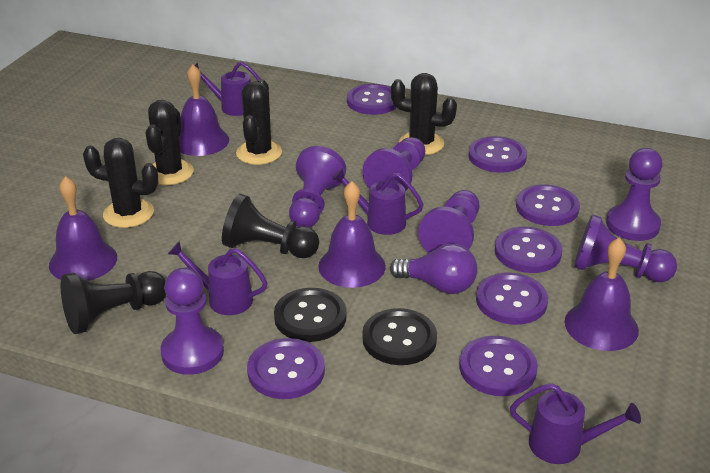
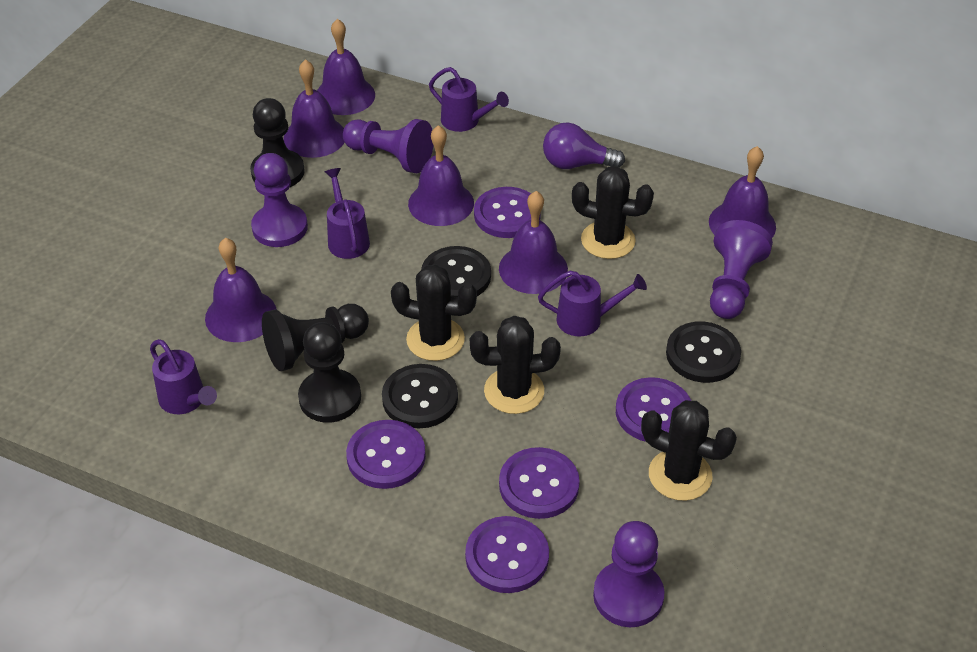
black button: [274,288,347,342] [362,308,437,365] = 2 -> [382,364,458,429] [421,246,491,298] [666,321,741,383] = 3
black pawn: [61,271,166,334] [222,194,319,258] = 2 -> [250,98,305,187] [262,304,369,371] [298,322,361,423] = 3
purple bell: [49,176,117,281] [179,64,229,156] [318,181,386,288] [565,238,639,351] = 4 -> [205,238,277,342] [284,59,345,158] [317,19,375,115] [408,125,474,226] [499,191,568,294] [709,146,776,238] = 6
purple button: [247,338,325,399] [347,84,397,115] [459,336,538,396] [469,136,527,173] [476,272,548,325] [495,227,562,273] [516,184,580,226] = 7 -> [346,420,426,489] [465,516,549,593] [474,187,541,238] [499,447,580,519] [616,377,691,442] = 5
purple pawn: [160,268,224,375] [289,146,346,227] [363,137,425,191] [418,190,479,253] [574,214,677,282] [606,148,663,241] = 6 -> [251,153,308,247] [343,119,433,173] [593,521,665,627] [710,220,773,319] = 4

